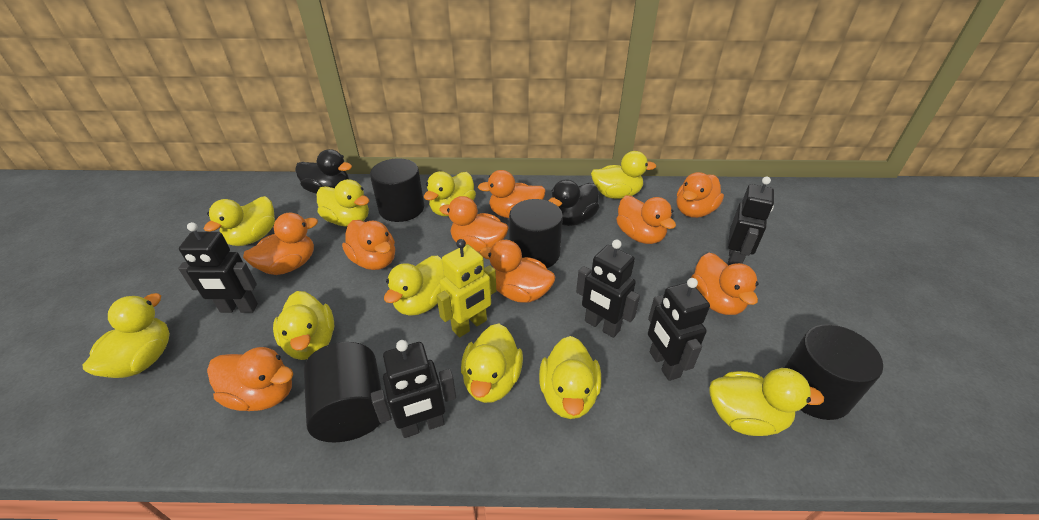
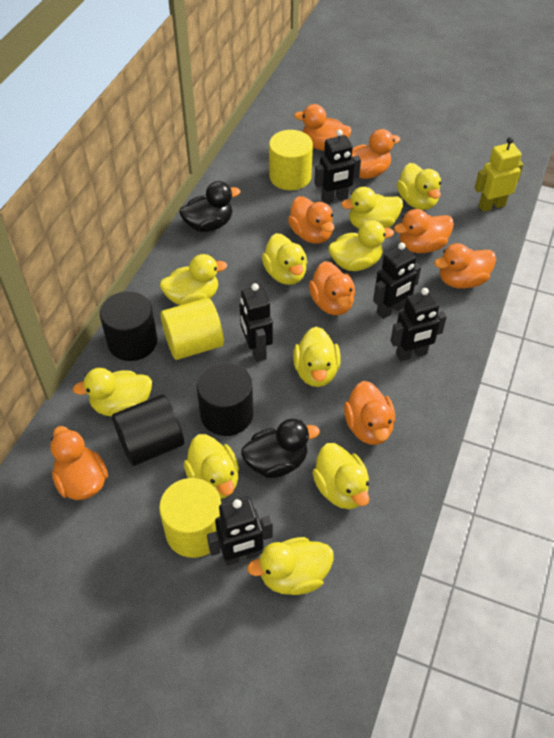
black cylinder: [304,342,381,442] [370,158,424,222] [509,199,563,268] [784,324,883,420] = 4 -> [100,291,158,361] [112,394,184,466] [197,362,254,436] = 3
orange duck: [207,347,294,411] [243,213,318,275] [342,220,395,270] [439,196,509,252] [478,170,546,218] [480,240,555,303] [616,195,676,244] [677,172,724,218] [691,252,759,315] = 9 -> [50,426,108,500] [288,196,334,244] [294,104,352,151] [309,261,355,315] [344,381,395,445] [352,129,400,179] [394,209,454,253] [434,243,496,289] = 8
yellow cylinder: none = 0 -> [159,478,221,558] [161,298,224,360] [269,130,313,190] = 3

